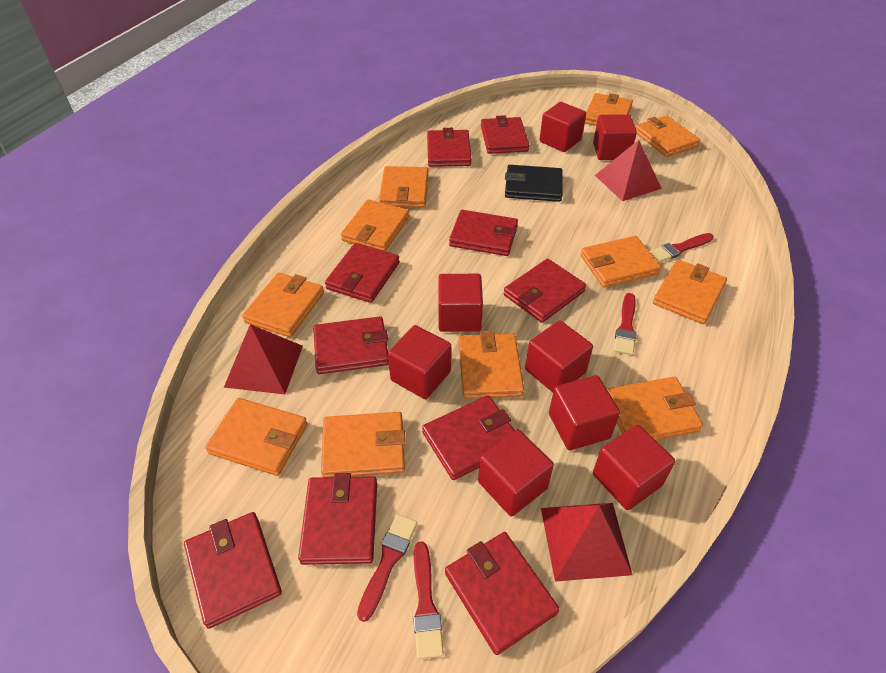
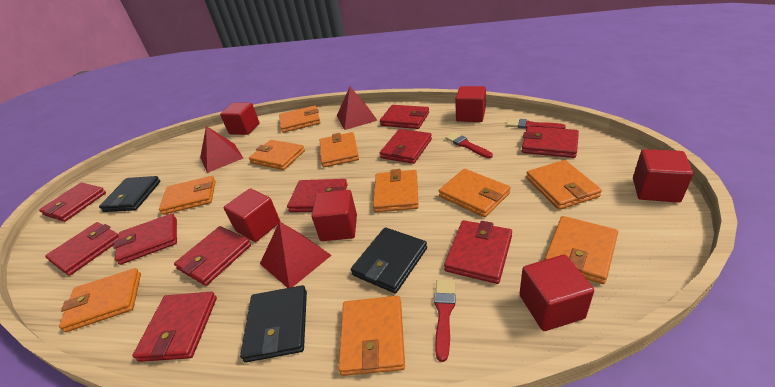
black wallet: [505,165,563,202] = 1 -> [99,176,160,212] [240,285,307,362] [351,227,427,293] = 3
orange wallet: [205,398,308,476] [242,272,324,337] [321,412,406,477] [341,199,409,251] [379,166,429,208] [458,331,524,399] [580,236,661,288] [585,93,633,126] [607,377,703,440] [635,116,700,157] [653,259,727,324] = 11 -> [59,268,141,332] [159,176,216,215] [249,140,305,170] [279,105,320,133] [320,132,359,167] [338,296,405,376] [373,169,419,212] [439,169,510,217] [526,160,602,210] [545,216,618,284] = 10
red brush: [357,514,417,622] [413,542,444,659] [614,293,636,355] [650,233,714,263] = 4 -> [434,279,456,362] [445,133,493,158] [506,119,566,129] = 3
red cube: [388,325,451,399] [438,274,483,332] [478,430,554,517] [525,320,593,392] [539,102,586,152] [549,375,620,450] [593,114,637,160] [593,425,675,510] = 8 -> [220,103,259,135] [224,189,280,242] [312,190,357,241] [455,86,486,122] [519,255,594,331] [633,149,694,203] = 6

